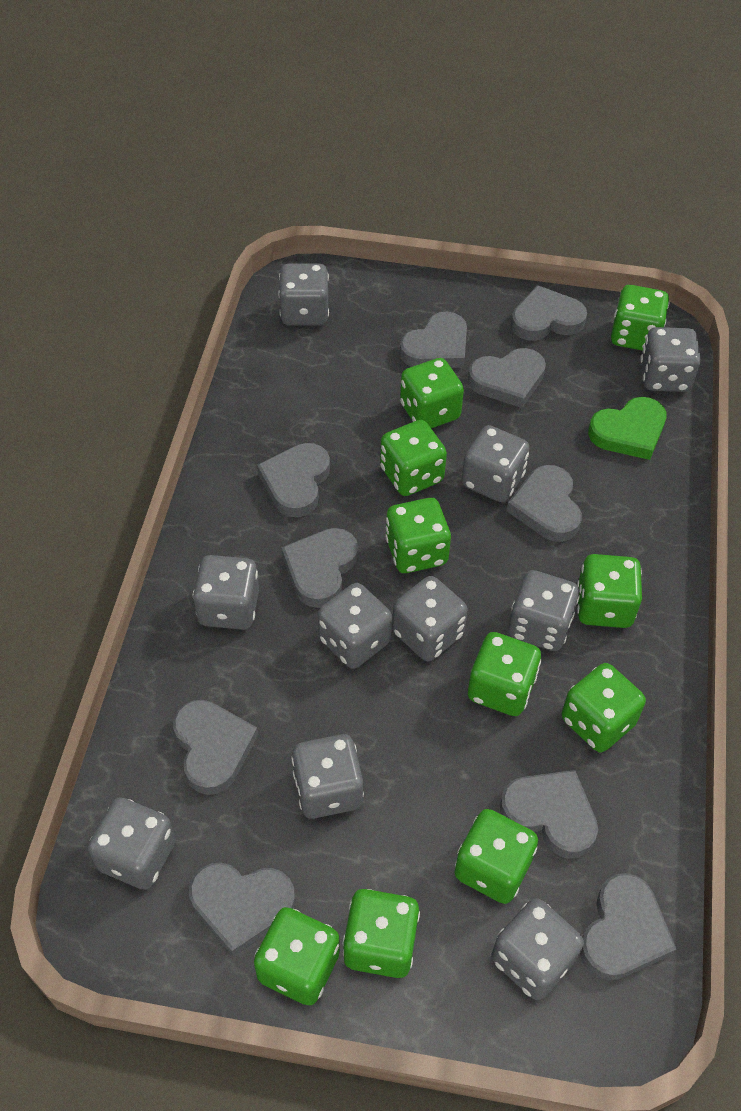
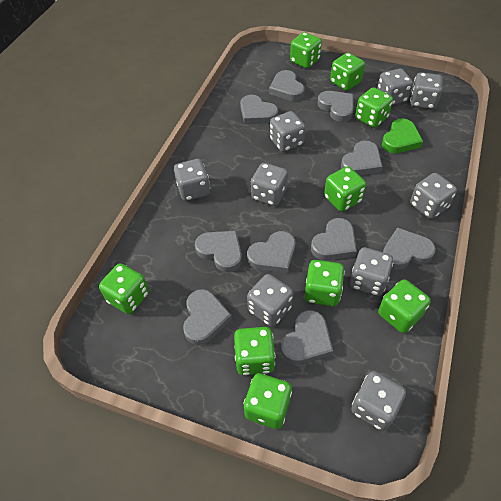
green dice: [254,907,340,1005] [343,889,420,978] [380,420,447,496] [385,498,451,573] [400,358,464,428] [454,809,538,904] [468,632,541,716] [562,663,646,752] [577,554,642,628] [611,285,669,351] = 10 -> [99,263,149,314] [234,327,275,375] [244,373,292,429] [290,32,322,68] [305,260,345,306] [324,166,366,212] [330,53,365,91] [355,87,393,128] [378,279,431,333] = 9
grey dice: [88,797,175,890] [193,555,259,630] [278,264,329,325] [291,734,364,819] [318,583,392,669] [392,576,468,661] [462,425,530,502] [491,898,584,1000] [508,570,580,651] [640,327,701,392] = 10 -> [174,159,210,201] [247,274,293,327] [251,163,288,206] [270,111,305,152] [350,247,393,296] [351,371,406,431] [377,69,413,105] [410,72,443,109] [410,173,457,219] = 9

